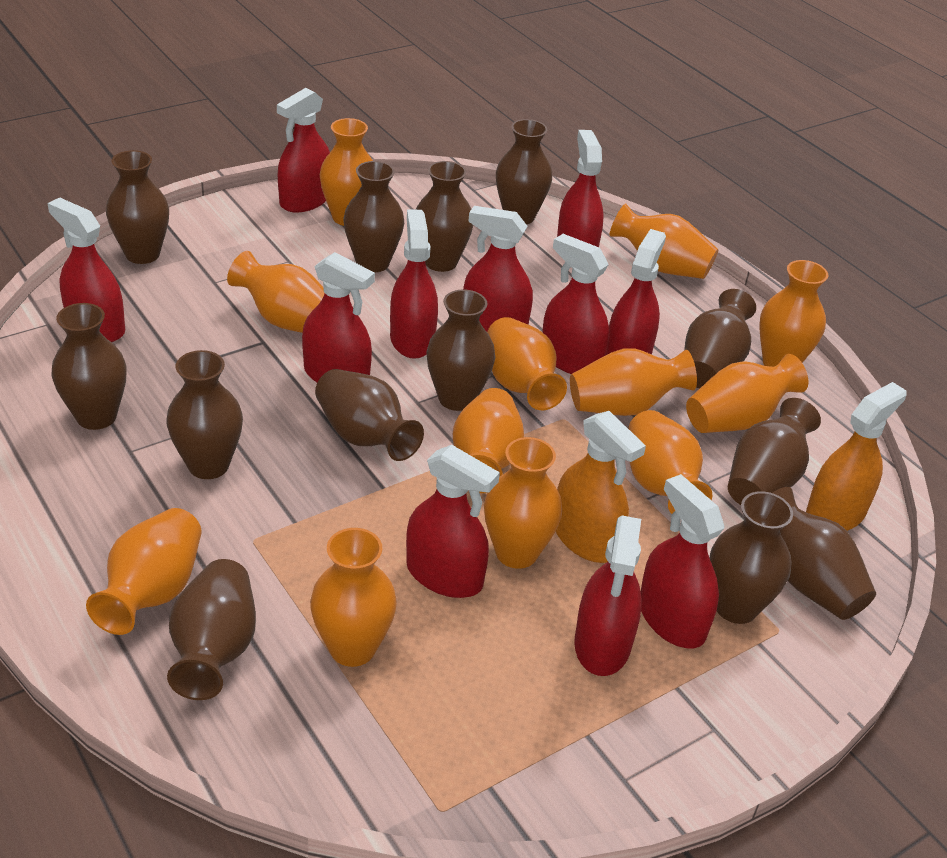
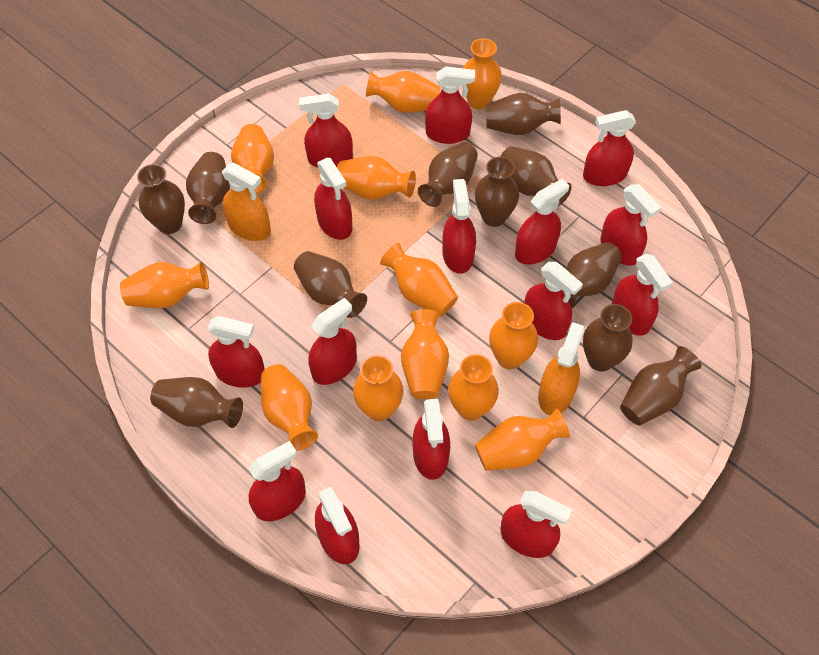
brown vase: [51,303,127,430] [106,150,169,264] [166,350,243,479] [167,559,256,700] [315,369,424,461] [344,161,404,272] [416,161,473,272] [426,289,495,411] [496,119,552,225] [684,289,756,389] [710,491,793,624] [728,398,821,505] [772,487,876,620] = 13 -> [137,164,185,234] [150,377,243,428] [186,152,230,224] [294,251,367,318] [418,142,478,207] [475,157,519,227] [486,93,561,135] [500,146,572,206] [562,242,622,308] [583,304,633,371] [620,346,701,425] = 11
red spray bottle: [47,198,125,342] [277,88,330,212] [302,252,375,382] [390,210,438,359] [406,445,500,598] [463,206,533,332] [542,234,609,374] [557,130,604,247] [574,515,642,676] [606,229,666,355] [641,474,724,648] = 11 -> [208,316,265,387] [248,441,306,521] [299,93,353,168] [308,298,357,385] [314,158,352,240] [315,487,360,564] [412,399,450,480] [425,66,475,144] [442,179,476,274] [500,491,572,558] [515,179,569,265] [524,262,583,340] [583,110,636,186] [600,184,661,266] [612,254,673,336] = 15

